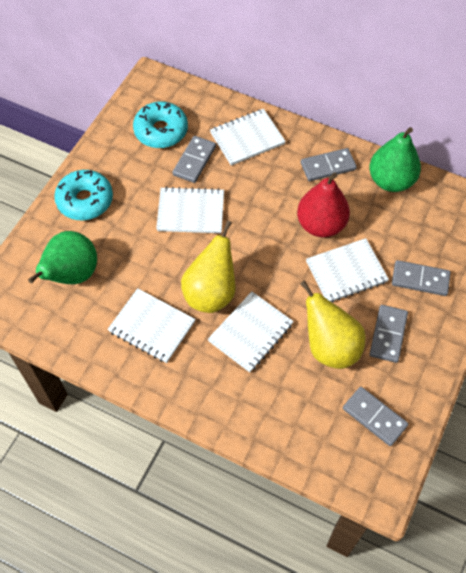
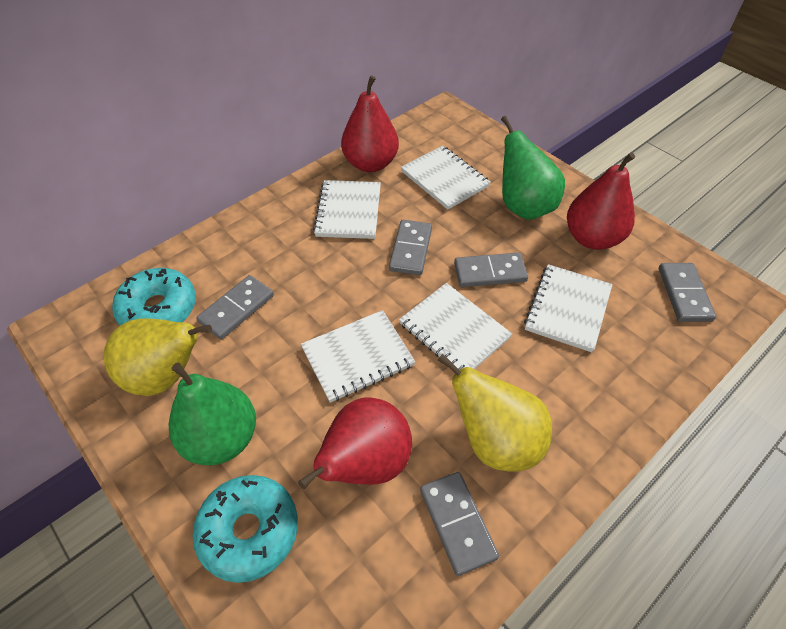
red pear: [297,173,350,237] = 1 -> [298,397,412,489] [341,76,399,172] [567,153,635,250] = 3

